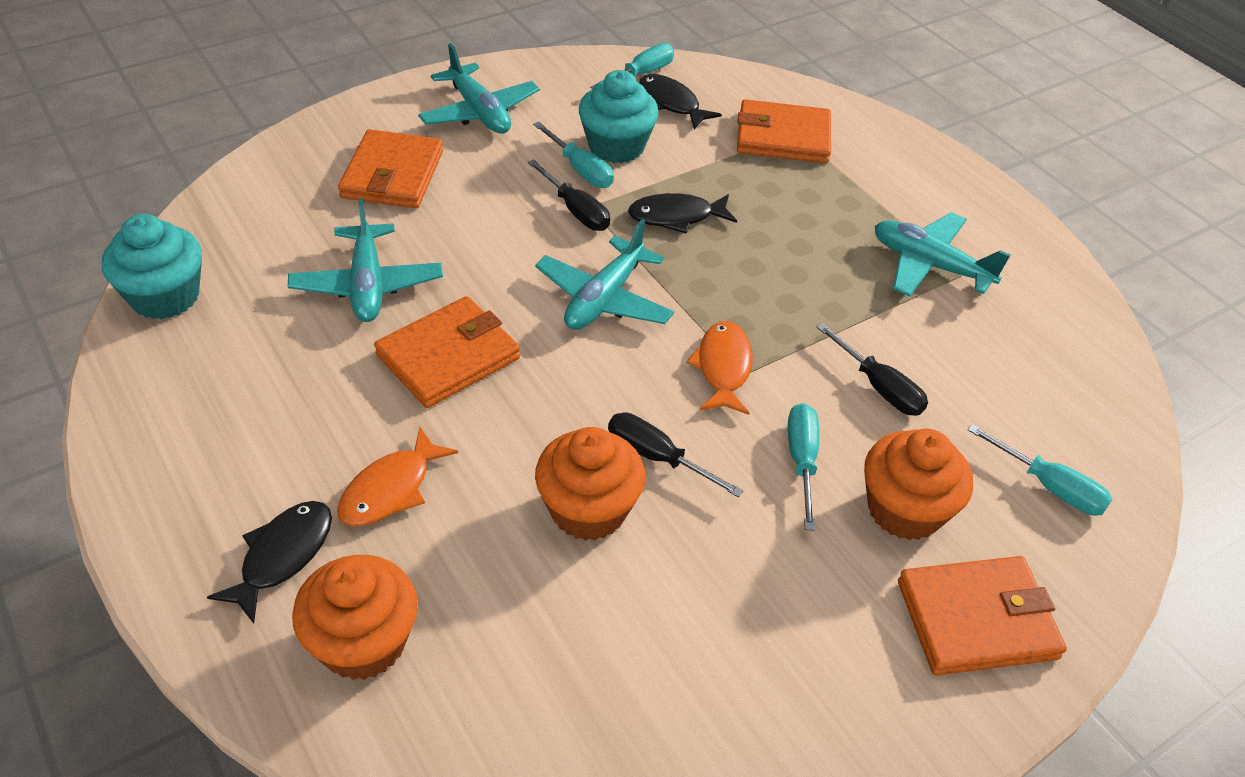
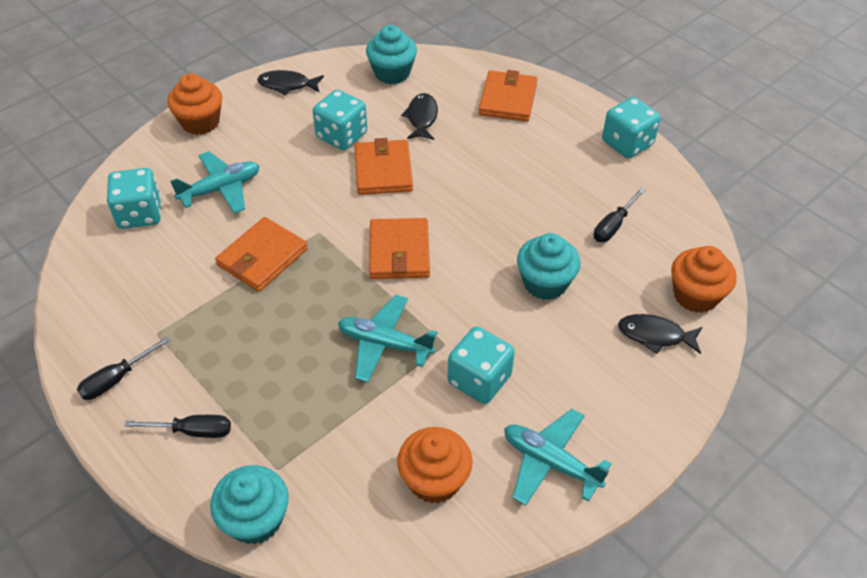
orange fish: [337,427,458,526] [687,321,753,415] = 2 -> none = 0
turquoise cupcake: [102,214,202,319] [579,70,659,163] = 2 -> [210,465,289,545] [366,25,417,84] [517,233,581,300] = 3
turquoise dice: none = 0 -> [107,168,161,229] [313,90,367,150] [448,326,515,404] [602,97,661,158] = 4
turquoise plane: [288,198,443,322] [418,43,540,134] [535,219,674,330] [874,212,1011,297] = 4 -> [170,151,259,213] [338,295,438,382] [504,409,612,505] = 3
turquoise screwdriver: [533,122,614,188] [590,43,674,89] [788,403,819,531] [967,424,1113,516] = 4 -> none = 0

